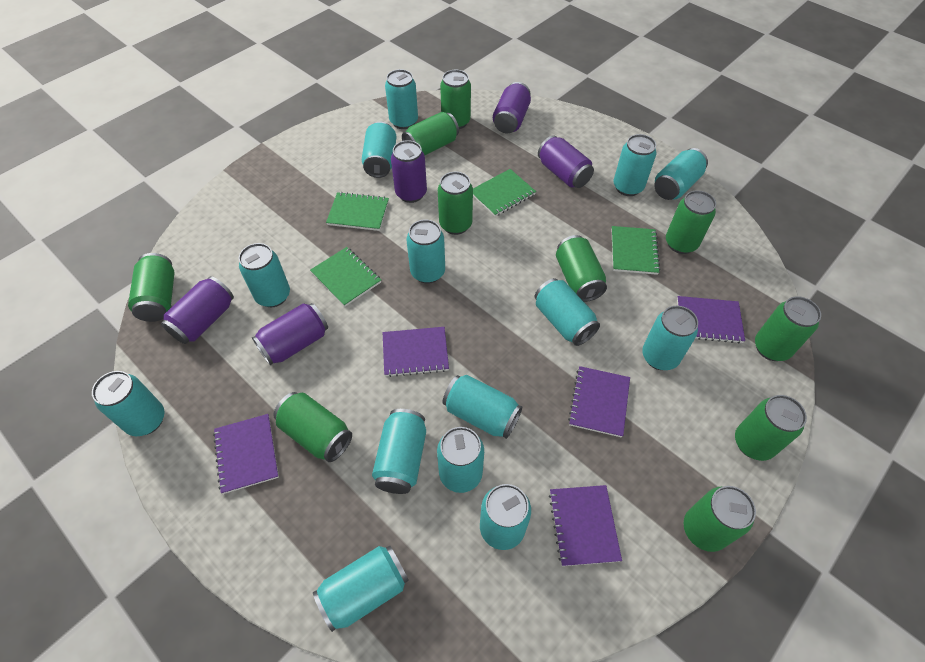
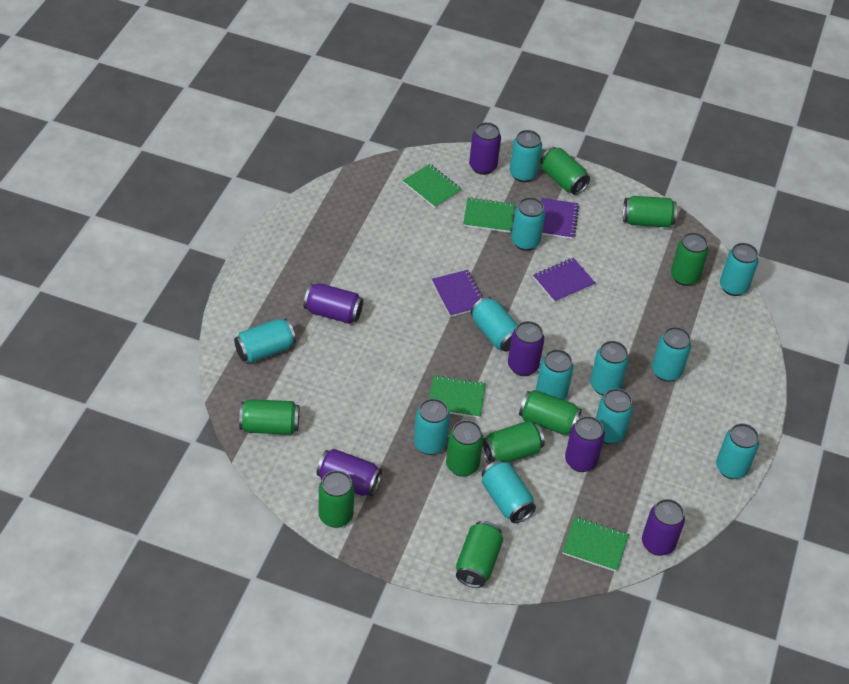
green can: [128,253,175,322] [274,392,352,462] [402,112,459,155] [438,172,473,235] [440,70,471,129] [556,235,607,302] [666,190,716,254] [683,486,756,552] [735,395,807,461] [755,296,821,361] = 10 -> [239,399,299,435] [319,470,354,528] [446,420,483,477] [456,521,503,588] [482,421,545,464] [519,390,582,435] [540,147,590,195] [623,196,677,227] [671,232,709,286] = 9
purple can: [161,276,234,344] [252,303,328,365] [391,140,427,203] [493,82,531,133] [538,135,594,188] = 5 -> [304,283,363,324] [317,449,382,496] [469,122,501,175] [508,321,544,376] [565,416,605,472] [642,499,685,556] = 6
purple notebook: [213,414,279,494] [383,327,449,377] [549,485,622,566] [568,366,630,437] [677,296,745,344] = 5 -> [432,270,483,317] [533,258,595,303] [541,198,579,239] = 3
turquoise can: [92,371,164,436] [239,243,290,307] [313,546,409,632] [362,122,396,178] [372,409,426,494] [385,69,418,129] [407,220,445,284] [437,427,484,493] [443,375,522,439] [480,484,531,550] [535,278,600,346] [614,134,656,196] [642,306,698,370] [654,148,708,200] = 14 -> [234,319,296,363] [414,398,450,455] [471,297,518,352] [482,460,536,523] [510,130,542,182] [511,197,545,251] [536,349,574,400] [590,341,629,396] [596,388,633,444] [652,327,691,382] [716,423,759,479] [720,243,759,296] = 12

